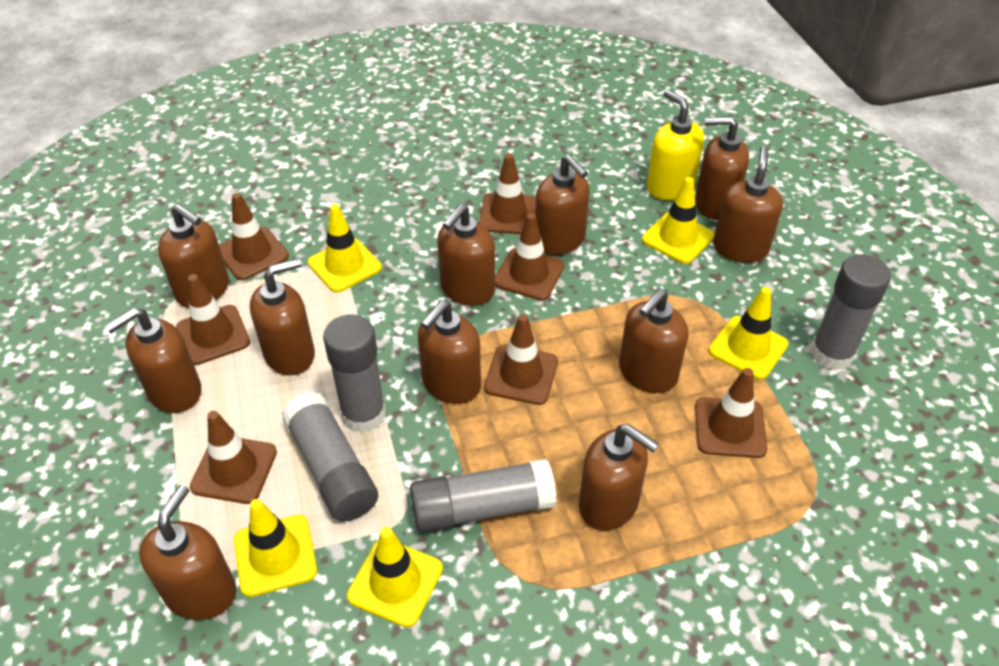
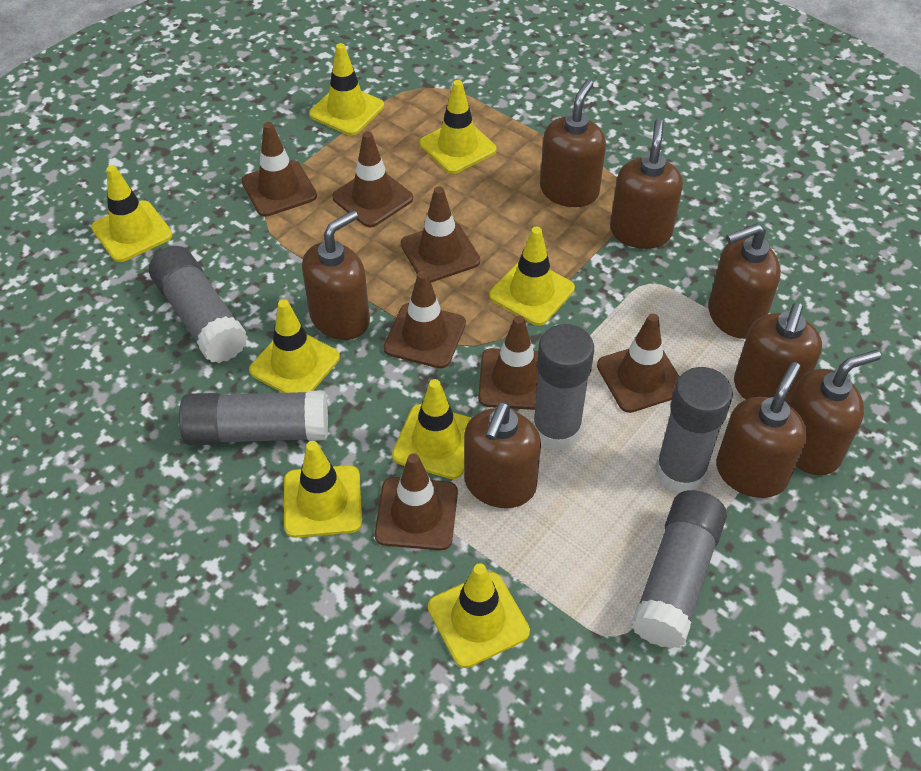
brown soap dispenser: [105,308,201,413] [139,485,236,620] [158,204,229,308] [250,258,315,375] [418,301,481,404] [437,204,495,306] [535,155,590,255] [579,424,659,531] [619,289,688,393] [695,116,749,220] [713,146,783,263] = 11 -> [302,210,370,340] [464,402,541,508] [540,80,606,207] [610,119,683,249] [708,224,781,339] [716,362,807,498] [734,303,822,405] [789,350,881,475] = 8
grey glue stick: [281,391,378,521] [323,314,386,433] [410,459,557,533] [810,254,891,370] = 4 -> [149,246,248,363] [179,390,328,445] [533,324,594,450] [631,490,727,649] [655,367,733,493] = 5
yellow soap dispenser: [647,89,704,200] = 1 -> none = 0
yellow traffic cone: [234,499,317,597] [308,204,382,293] [347,527,443,627] [642,177,714,264] [708,287,788,380] = 5 -> [91,165,173,262] [249,299,340,393] [284,441,362,538] [309,43,384,135] [392,379,472,479] [420,80,497,174] [428,563,530,668] [489,226,575,326] = 8

